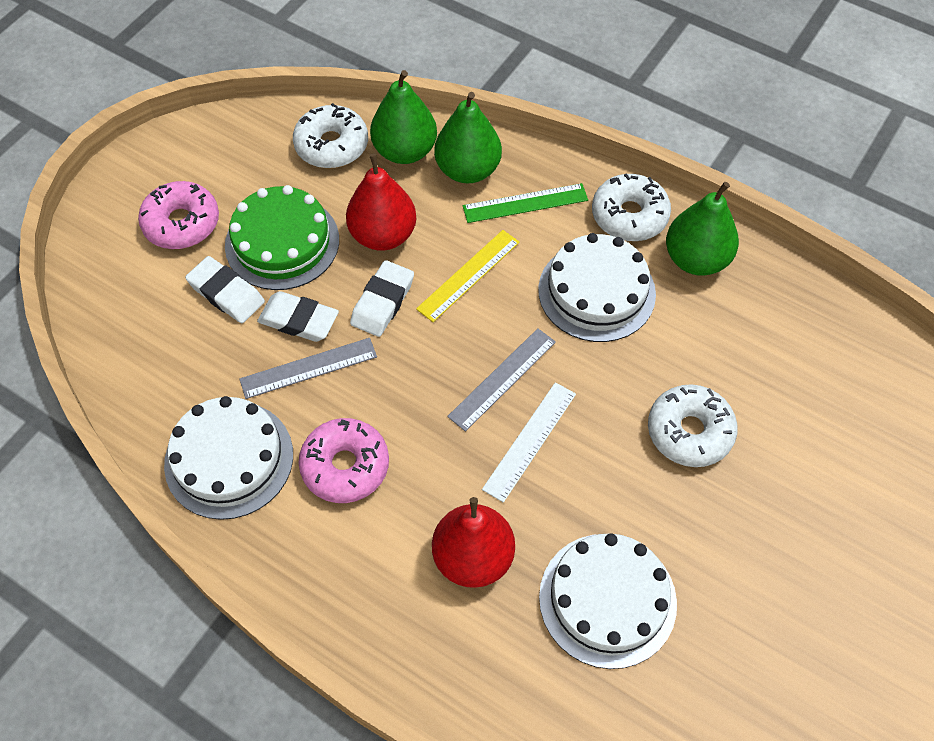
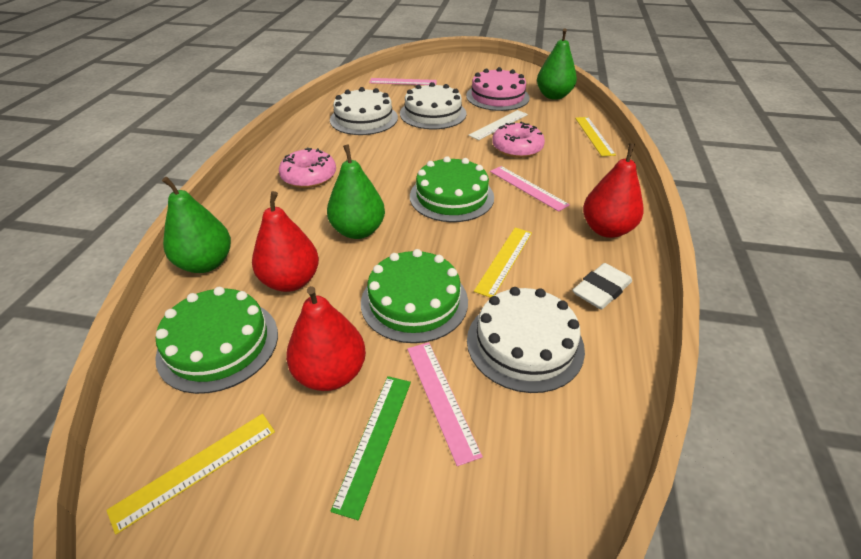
green cake: [225,185,339,290] = 1 -> [155,287,278,394] [361,249,468,343] [410,156,494,222] = 3
grey ruler: [239,338,377,399] [447,328,556,432] = 2 -> none = 0
pink cake: none = 0 -> [466,67,530,111] = 1
pink ruler: none = 0 -> [369,78,437,85] [407,342,483,466] [490,166,570,212] = 3
red pear: [346,153,416,251] [432,497,515,588] = 2 -> [252,191,319,292] [286,286,366,391] [583,143,644,238] = 3
white donut: [293,103,368,168] [592,173,671,241] [648,384,738,467] = 3 -> none = 0
white eraser: [185,256,265,323] [257,291,339,342] [350,260,414,337] = 3 -> [573,263,632,309] = 1
yellow ruler: [416,230,520,322] = 1 -> [106,414,275,534] [474,228,532,297] [575,117,616,156] = 3

